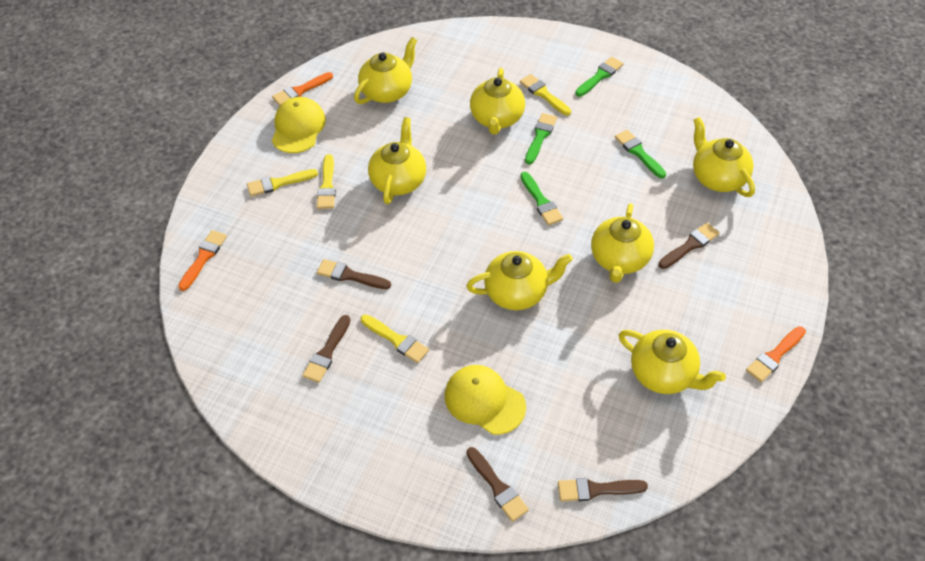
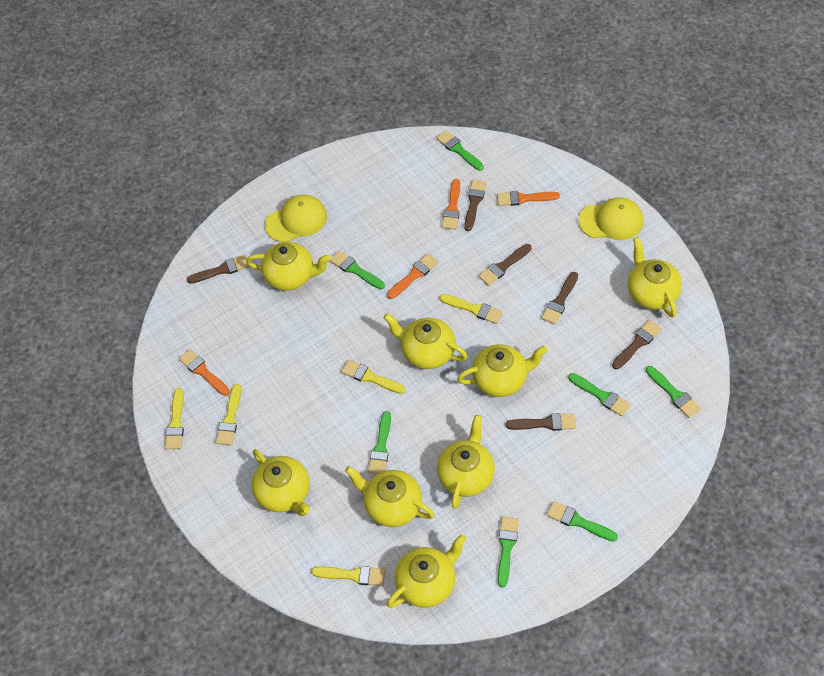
brown brush: [302,315,350,383] [317,259,391,289] [466,447,529,522] [558,478,648,502] [659,223,719,269] = 5 -> [187,255,250,284] [464,180,487,231] [479,244,531,286] [506,413,576,431] [542,272,578,324] [612,320,662,369] = 6
green brush: [520,172,563,226] [525,113,557,165] [575,57,623,97] [615,130,666,179] = 4 -> [330,251,385,289] [368,411,391,474] [437,130,484,171] [498,517,519,587] [547,501,618,542] [568,373,631,416] [646,366,701,418] = 7
orange brush: [178,230,227,291] [272,72,333,106] [746,326,806,382] = 3 -> [179,349,230,396] [387,254,439,299] [442,179,460,229] [497,191,560,206] = 4
yellow brush: [247,169,318,196] [317,154,336,209] [361,315,429,363] [520,74,571,116] = 4 -> [165,388,184,449] [216,384,241,445] [311,566,385,586] [341,360,405,394] [439,294,503,324] = 5
yellow teapot: [354,37,417,104] [368,117,426,204] [466,251,573,310] [470,68,525,135] [591,203,654,283] [619,330,726,394] [693,117,755,197] = 7 -> [246,242,331,291] [251,449,310,516] [345,466,434,527] [384,313,468,369] [387,534,466,608] [437,415,495,509] [457,344,548,397] [628,237,682,317] = 8

